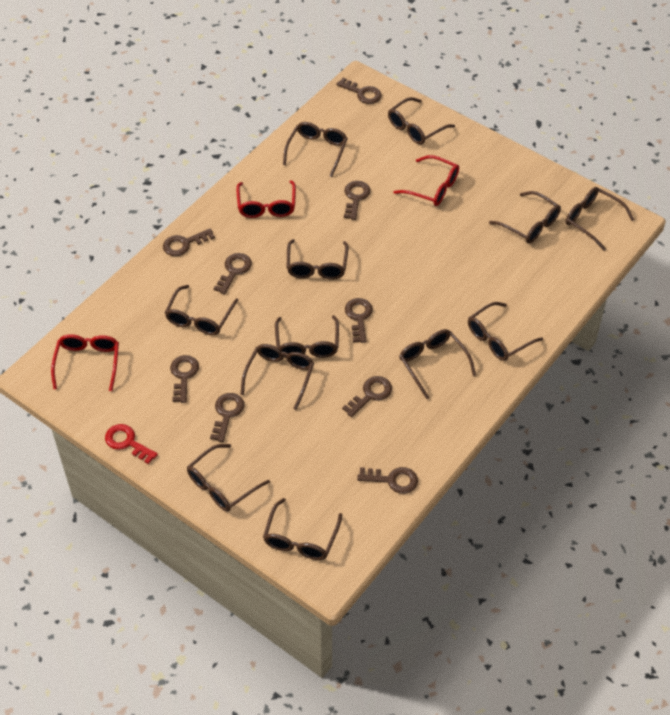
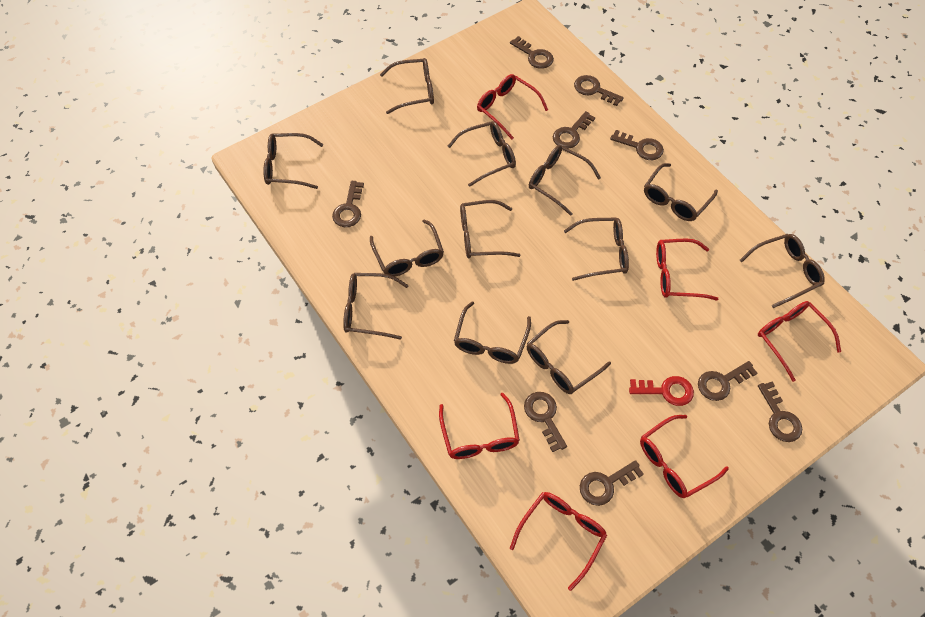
red glasses: [51,334,119,391] [236,180,296,218] [393,155,459,206] = 3 -> [439,393,520,459] [477,74,548,140] [510,492,607,591] [640,415,729,498] [656,239,718,301] [758,301,841,382] = 6

